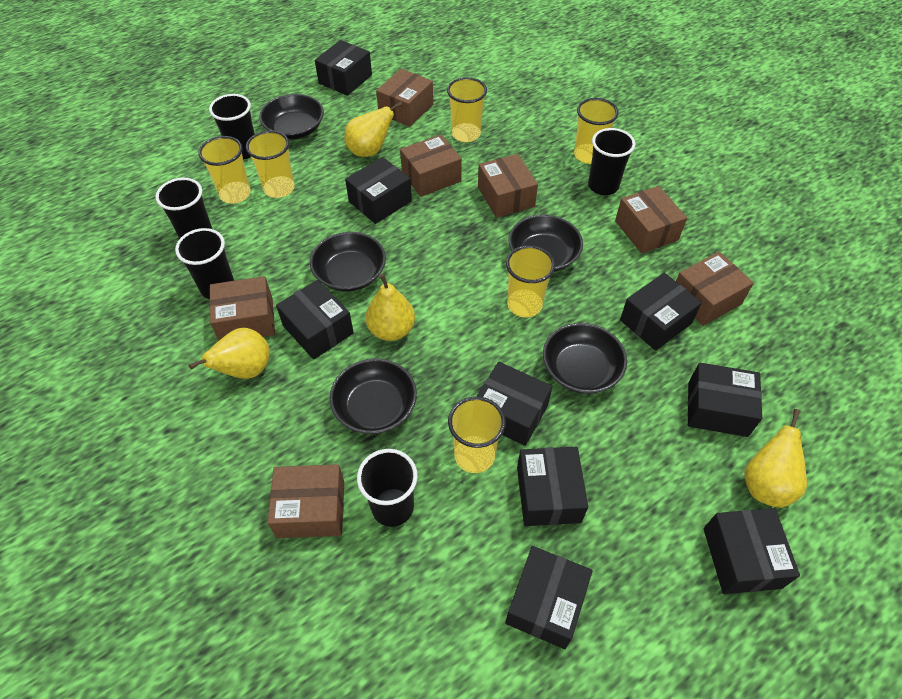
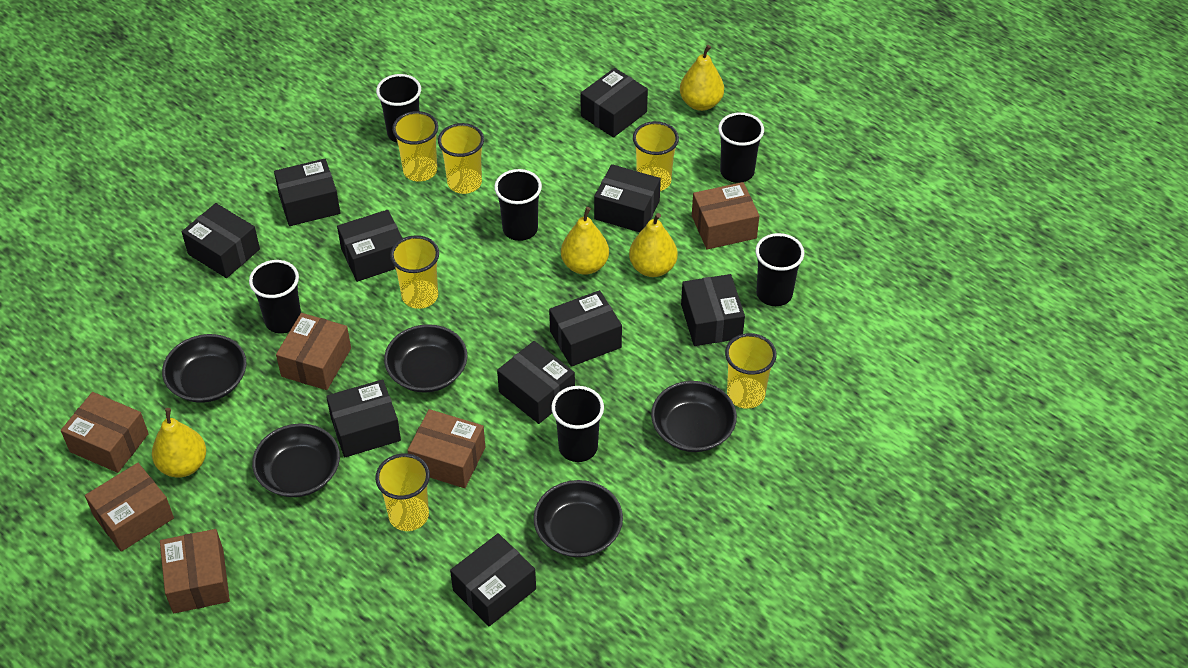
black box: [276,280,354,360] [315,40,372,96] [345,157,412,224] [477,362,552,446] [505,546,593,649] [517,447,588,526] [620,273,702,351] [688,363,762,437] [703,508,800,594] = 9 -> [182,203,260,278] [274,159,340,226] [326,379,401,457] [337,210,403,282] [450,533,536,626] [497,341,575,424] [549,290,622,367] [581,68,648,138] [594,164,661,232] [681,274,745,346] = 10
black cup: [156,178,212,239] [175,228,234,299] [209,94,255,160] [357,449,418,527] [588,128,635,195] = 5 -> [249,260,301,334] [376,74,421,143] [494,169,542,241] [551,386,604,462] [718,112,764,183] [755,233,804,306] = 6
brown box: [209,276,275,341] [267,464,344,538] [376,69,433,127] [400,134,462,197] [478,154,538,218] [615,186,687,254] [676,252,754,326] = 7 -> [61,392,149,473] [85,463,174,552] [160,529,230,613] [276,313,351,390] [407,409,485,488] [692,182,759,250] = 6

